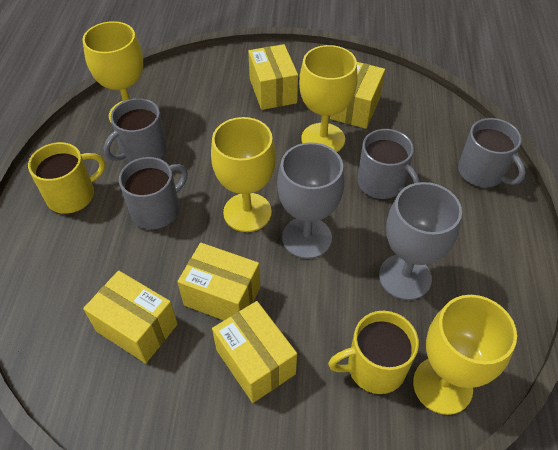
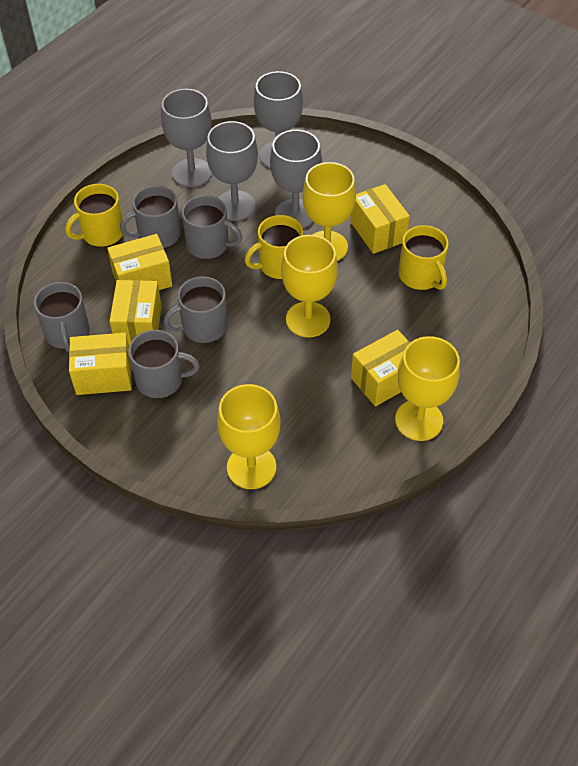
grey goblet: [277,142,344,259] [379,182,462,300] = 2 -> [161,89,212,187] [206,121,258,221] [254,71,303,168] [270,130,322,228] = 4
grey mug: [104,98,167,163] [119,157,188,229] [357,129,420,199] [458,118,526,187] = 4 -> [34,282,90,352] [120,186,181,248] [128,330,200,398] [163,276,228,343] [182,195,242,259] = 5
yellow mug: [28,142,105,214] [328,311,419,394] = 2 -> [66,184,123,247] [245,215,303,279] [399,225,449,290] = 3

